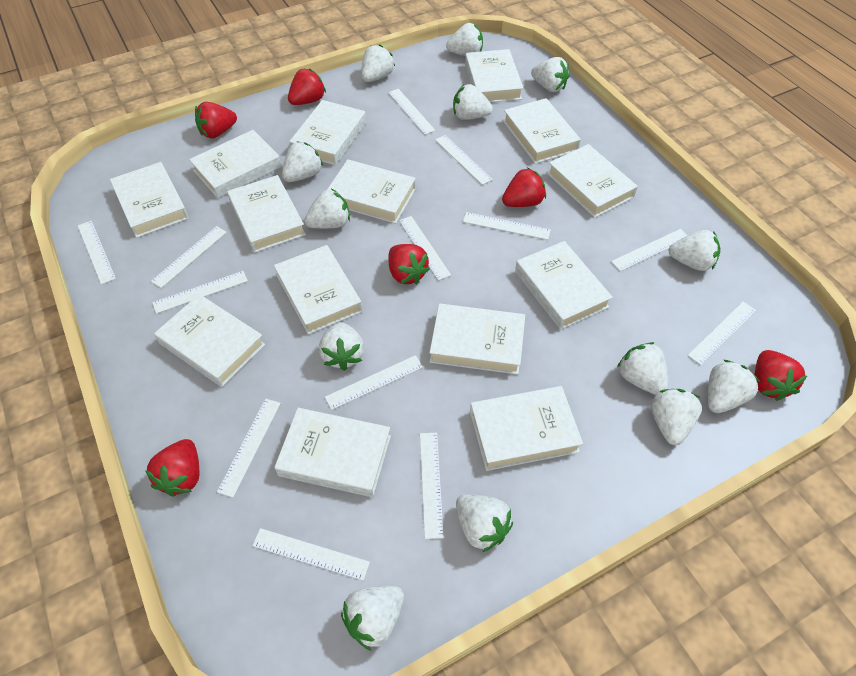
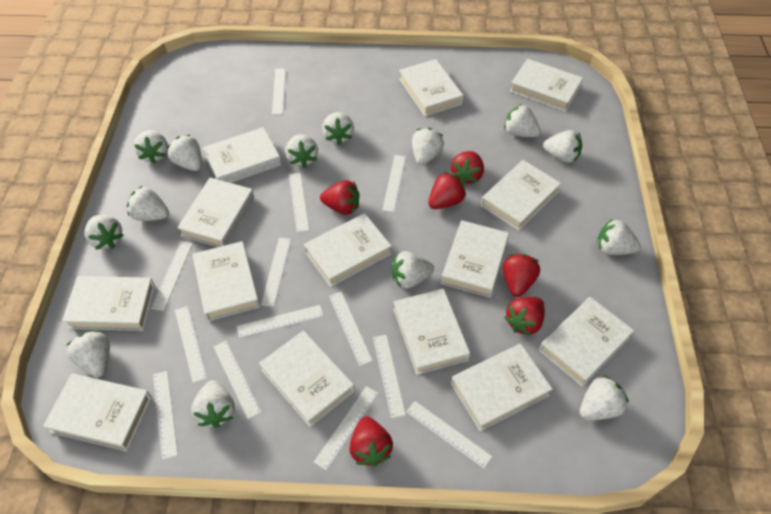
white strawberry: [282,141,323,182] [304,189,350,229] [319,322,364,371] [341,586,404,651] [361,44,395,82] [446,23,483,56] [453,84,493,120] [456,494,513,552] [531,57,570,92] [617,342,668,395] [651,389,702,445] [668,230,720,271] [708,360,760,413] = 13 -> [67,330,110,377] [85,215,123,250] [127,186,169,221] [134,130,168,164] [167,135,202,171] [191,380,235,428] [285,134,318,168] [322,112,354,145] [392,251,434,289] [412,128,444,165] [504,104,541,137] [543,130,582,163] [580,375,629,420] [597,219,641,255] = 14

